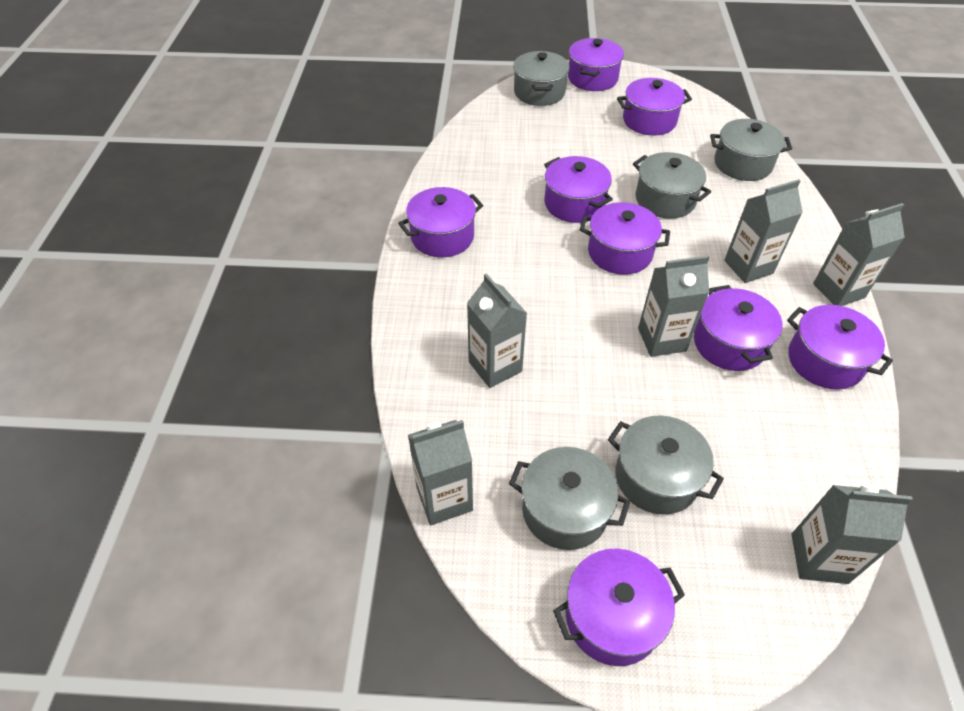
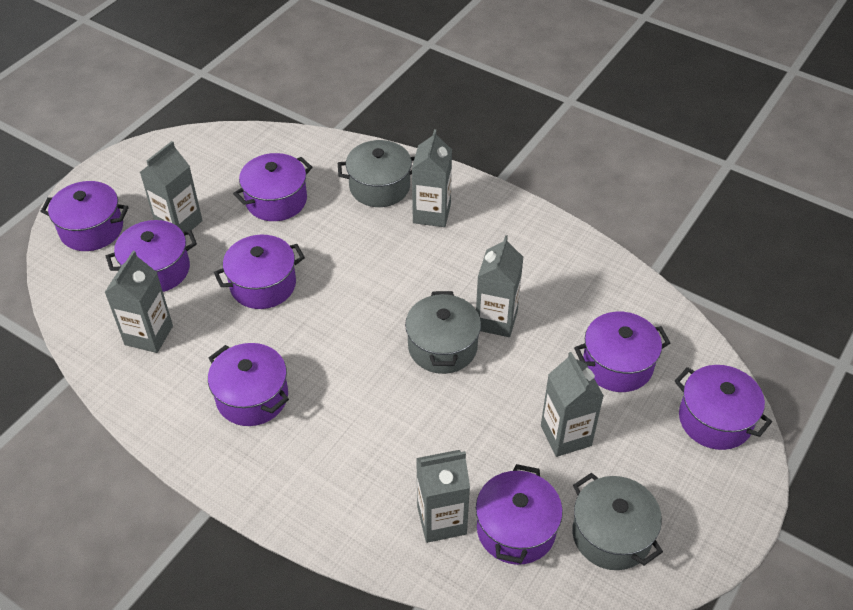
grey pot: [509,447,630,550] [513,51,570,106] [608,415,724,515] [633,152,711,219] [710,119,792,181] = 5 -> [338,140,415,207] [405,291,481,374] [572,473,663,570] = 3

